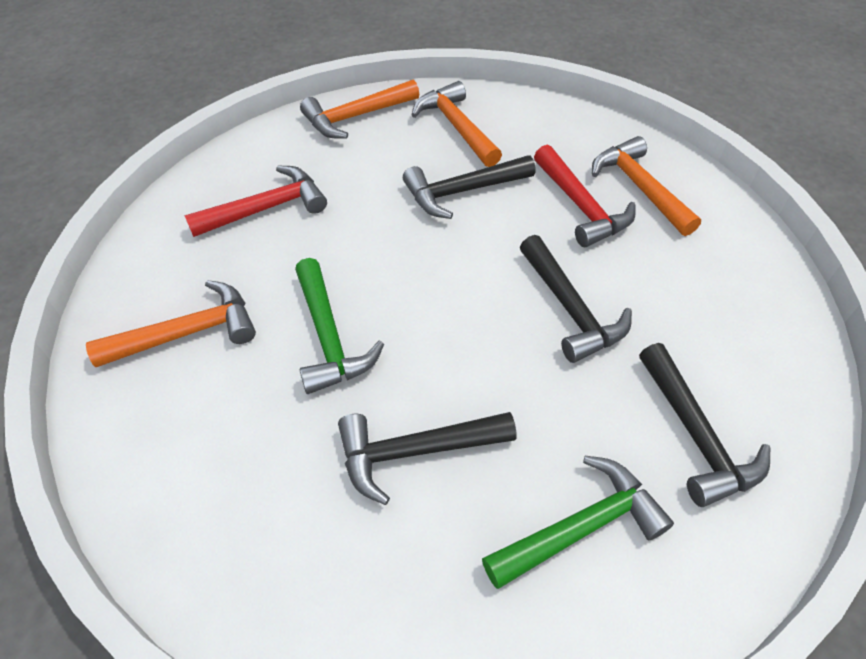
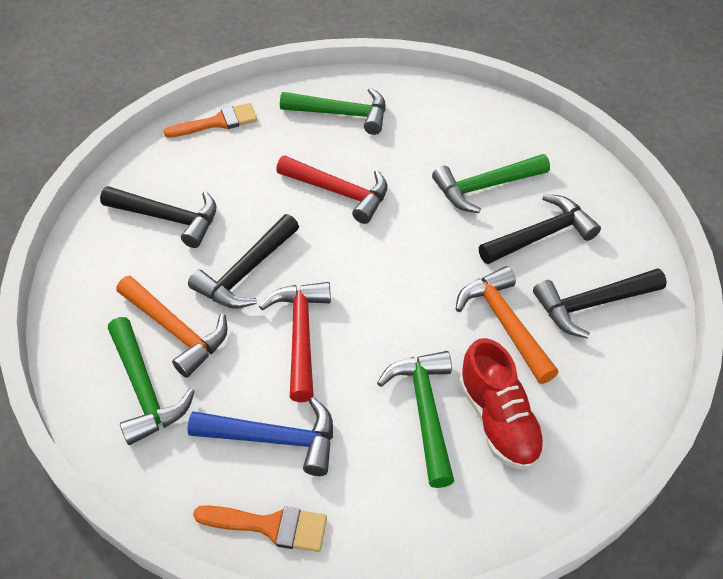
blue hammer: none = 0 -> [187,397,333,476] = 1
green hammer: [295,258,384,394] [482,456,674,589] = 2 -> [108,317,195,445] [280,88,386,135] [377,351,454,488] [432,154,550,213] = 4
orange brush: none = 0 -> [163,103,257,138] [193,505,327,552] = 2
orange hammer: [86,280,256,367] [300,80,419,139] [412,81,502,167] [592,136,701,236] = 4 -> [117,276,228,378] [456,266,559,384] = 2
red shoe: none = 0 -> [459,338,546,470] = 1

